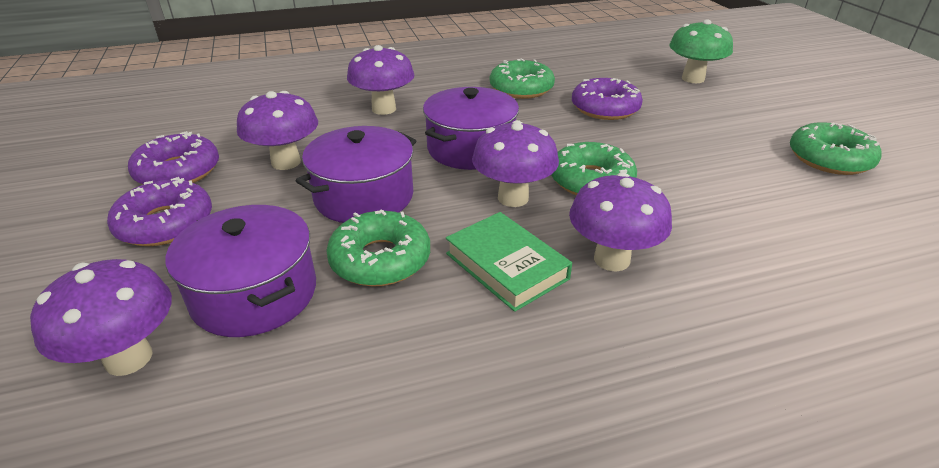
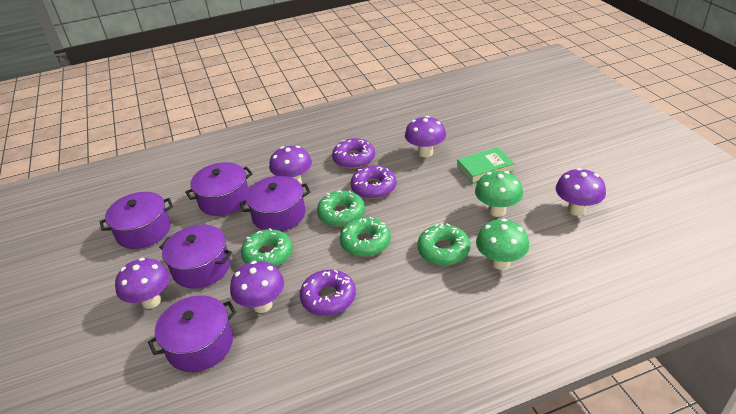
green mushroom: [669,19,733,83] = 1 -> [475,171,523,217] [476,219,529,270] = 2
purple pot: [166,205,316,337] [296,126,416,223] [423,87,519,170] = 3 -> [100,192,173,249] [148,295,237,372] [159,225,232,288] [185,162,253,216] [240,176,311,231] = 5

